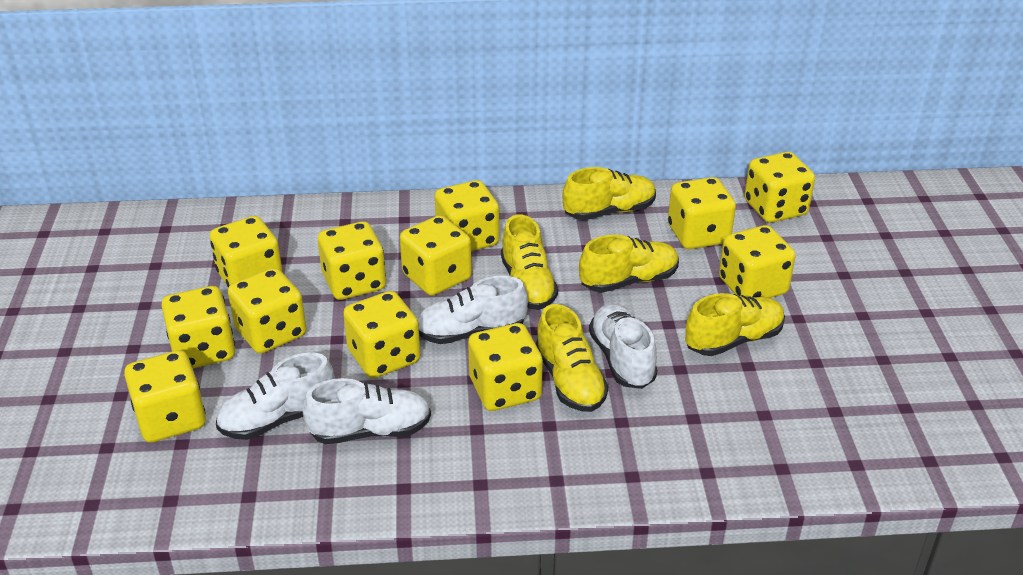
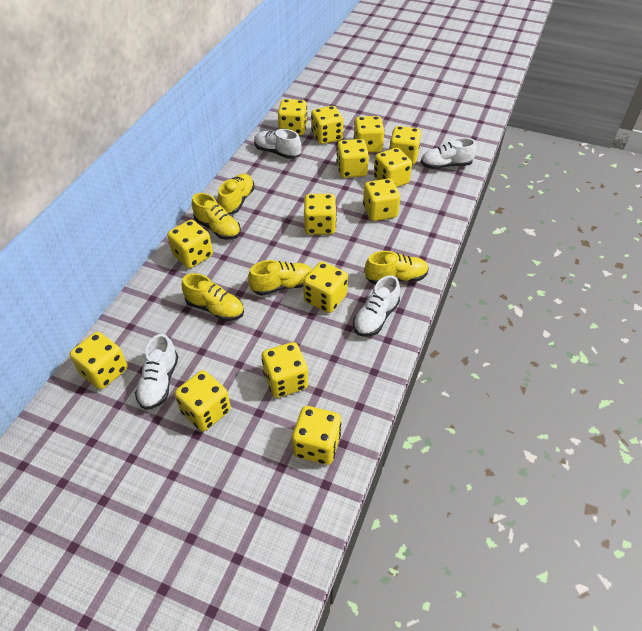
yellow dice: [124,350,206,443] [161,286,235,368] [210,216,283,287] [228,268,307,353] [318,221,386,300] [343,291,420,378] [400,215,472,296] [435,180,499,251] [468,323,543,411] [668,177,736,249] [719,225,796,298] [745,152,815,223] = 12 -> [69,332,127,389] [167,220,213,268] [175,370,231,431] [262,342,308,398] [278,99,307,135] [292,406,341,465] [303,261,348,313] [304,194,337,235] [311,106,343,144] [337,139,369,178] [354,116,385,153] [363,178,400,221] [374,148,412,187] [389,126,421,165] = 14

